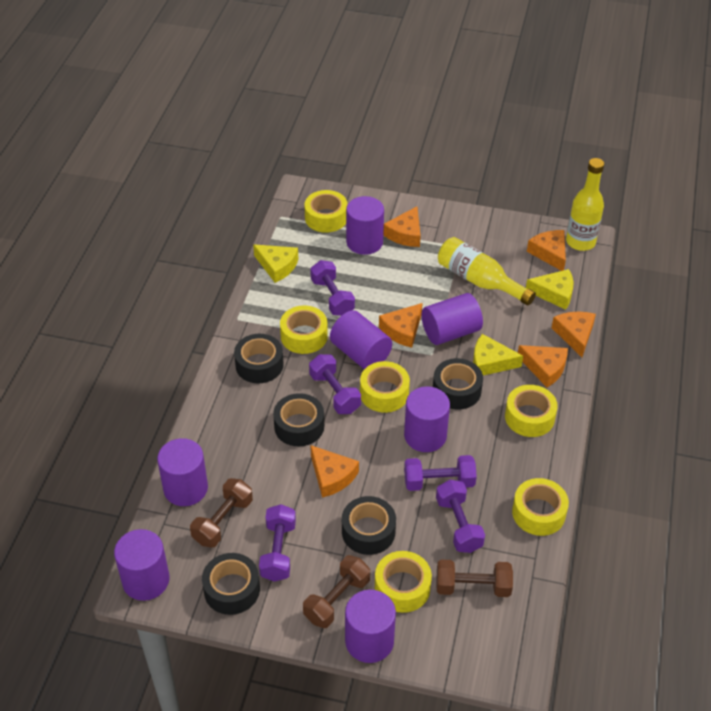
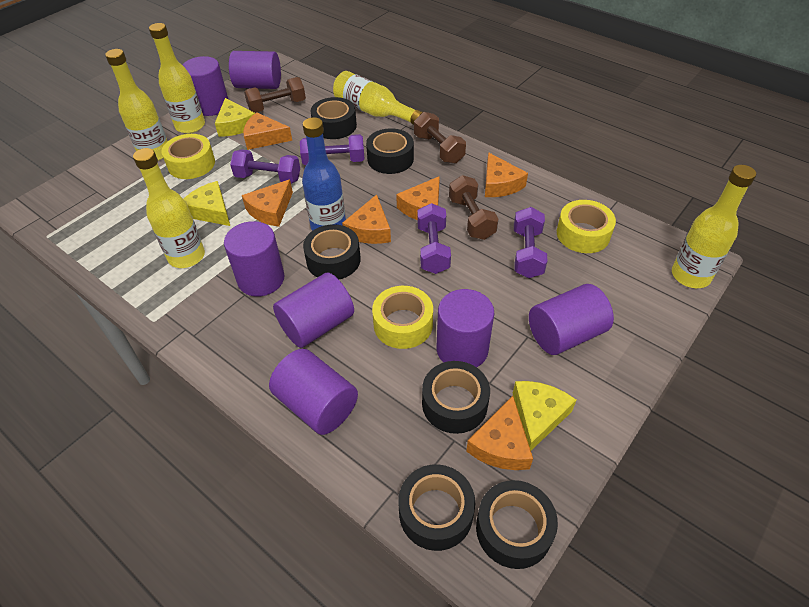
black tape: [202,553,260,615] [234,334,284,383] [273,393,324,447] [342,496,396,555] [433,358,483,409] = 5 -> [303,224,361,279] [310,97,357,139] [366,128,414,174] [398,464,475,551] [422,361,490,434] [476,480,558,569] = 6
blue bottle: none = 0 -> [302,117,346,231] = 1
purple dumbbell: [259,504,296,582] [309,354,361,414] [310,260,355,316] [404,455,477,491] [436,480,485,553] = 5 -> [230,149,300,184] [300,134,364,165] [417,203,451,274] [514,207,548,278] = 4
yellow bottle: [438,237,536,306] [566,158,604,251] = 2 -> [105,49,168,161] [133,148,205,268] [149,23,205,134] [333,71,423,125] [672,165,756,288] = 5
yellow tape: [280,306,328,354] [304,190,348,233] [360,361,410,413] [375,551,432,613] [505,385,558,437] [512,478,569,536] = 6 -> [162,134,215,179] [372,286,433,349] [557,200,616,253] = 3

